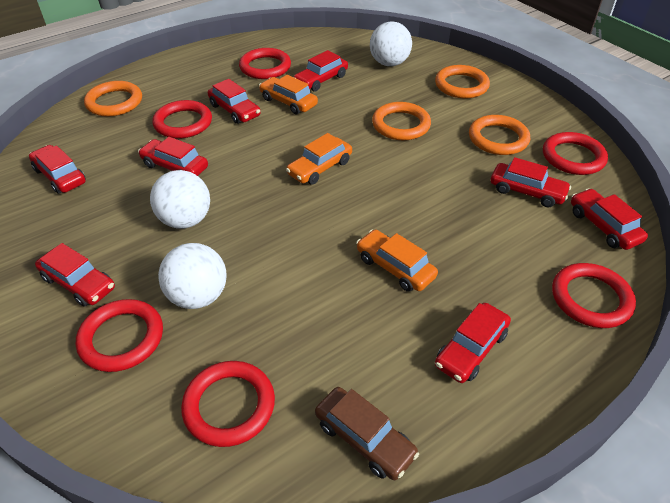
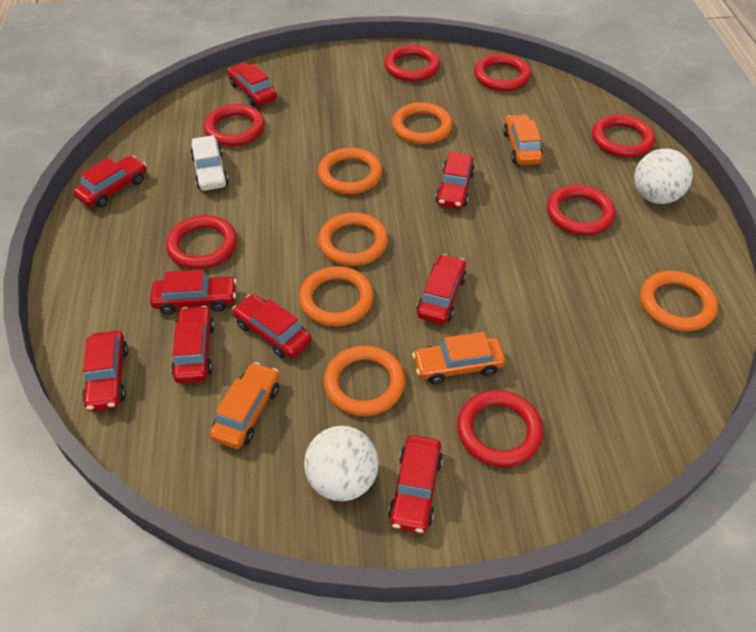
brown car: [315,387,419,480] = 1 -> none = 0
orange ring: [84,81,142,117] [372,102,431,140] [435,65,490,99] [469,115,530,155] = 4 -> [299,266,374,326] [318,148,382,194] [318,213,388,266] [324,346,405,416] [392,102,453,144] [640,271,718,331] = 6
red car: [29,145,86,194] [35,243,115,307] [138,137,208,176] [208,79,261,124] [294,50,348,92] [435,303,511,383] [491,157,571,208] [571,188,648,250] = 8 -> [73,155,147,208] [82,331,129,411] [150,270,237,315] [171,306,215,383] [228,63,277,107] [232,294,312,359] [388,435,443,533] [417,254,467,324] [435,152,475,209] = 9
red ring: [76,299,163,372] [152,100,212,139] [181,361,275,447] [239,48,291,79] [543,132,608,175] [552,263,636,328] = 6 -> [166,215,237,269] [203,104,265,146] [384,45,440,82] [457,390,543,467] [474,54,531,91] [547,185,616,235] [592,114,655,158] = 7
white ball: [150,170,210,228] [158,243,227,309] [370,21,412,66] = 3 -> [304,426,379,501] [634,148,693,204] = 2
white car: none = 0 -> [190,135,228,191] = 1

